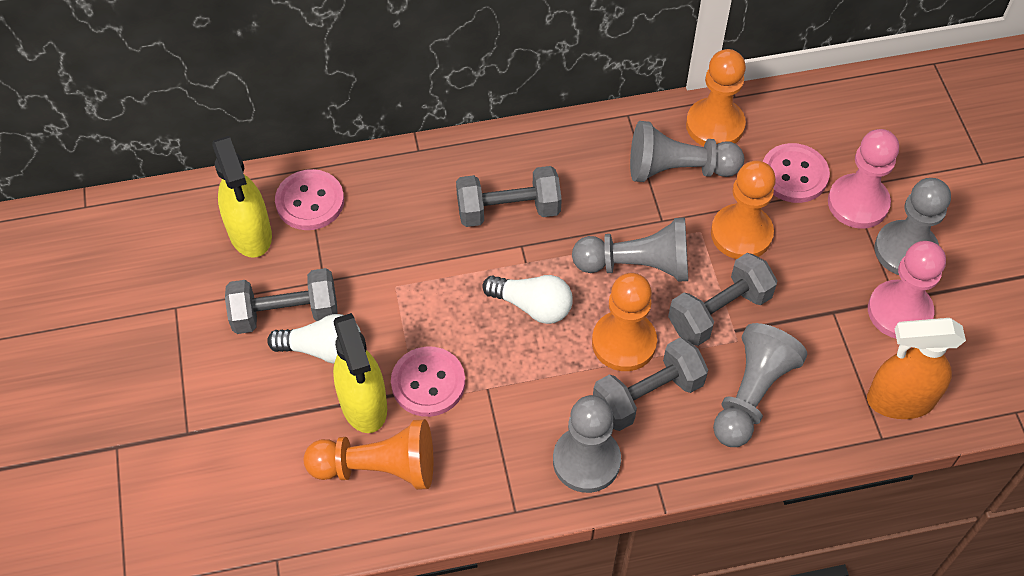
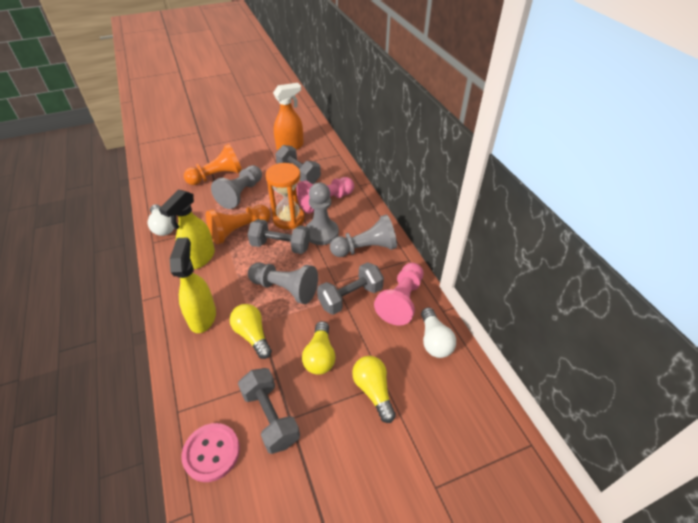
grey pawn: [553,395,621,493] [572,218,688,282] [630,121,744,182] [713,323,808,447] [875,178,951,275] = 5 -> [211,165,262,209] [248,263,318,304] [306,183,339,245] [330,215,397,257] = 4
orange hourglass: none = 0 -> [266,163,304,230] = 1
orange pawn: [304,419,433,490] [592,273,657,371] [686,49,746,146] [711,161,776,259] = 4 -> [184,144,242,185] [206,205,271,245] = 2
pink button: [275,169,344,230] [391,346,465,417] [763,143,830,203] = 3 -> [182,423,240,482] = 1
yellow light bulb: none = 0 -> [230,304,272,359] [302,321,336,375] [352,356,396,423] = 3

